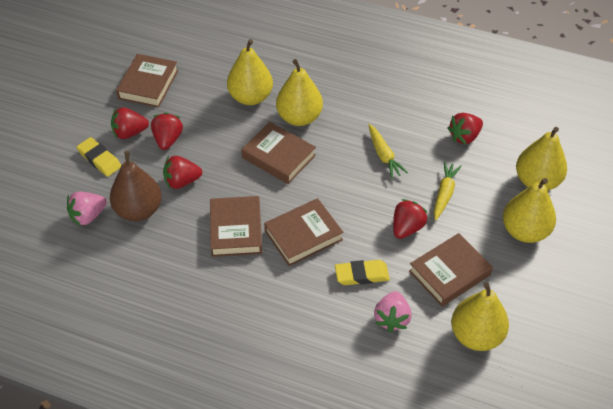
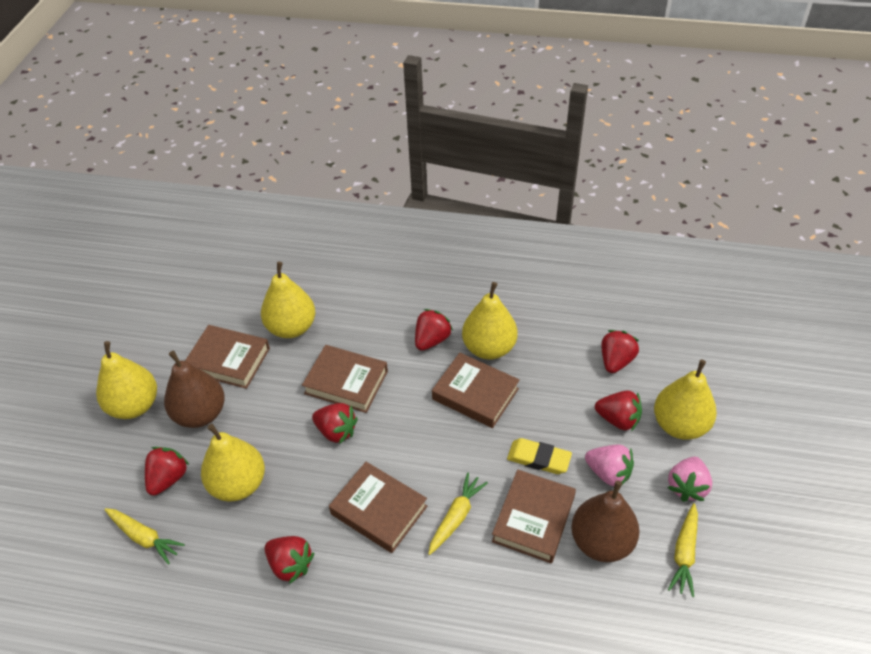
brown pear: [110,151,162,221] = 1 -> [164,351,225,428] [571,480,640,562] = 2
red strawberry: [111,108,149,139] [151,112,183,150] [163,156,202,189] [393,199,428,239] [448,113,483,144] = 5 -> [145,447,189,496] [265,536,314,584] [312,403,358,444] [415,309,453,351] [595,390,642,431] [601,330,639,373] = 6
yellow carrot: [369,124,408,179] [434,161,462,221] = 2 -> [104,508,185,565] [428,473,488,555] [668,503,698,597] = 3
yellow eraser: [77,137,121,177] [335,260,390,285] = 2 -> [507,438,572,474] = 1

